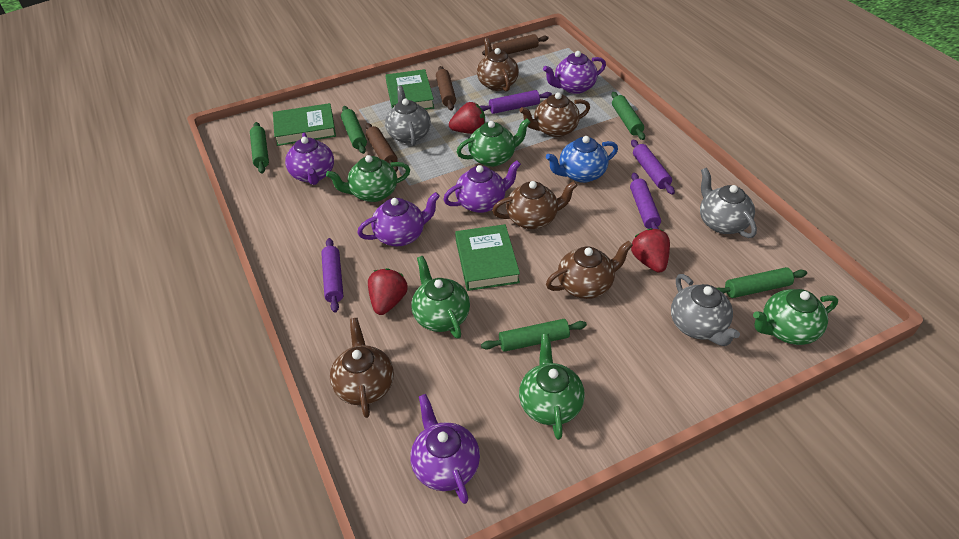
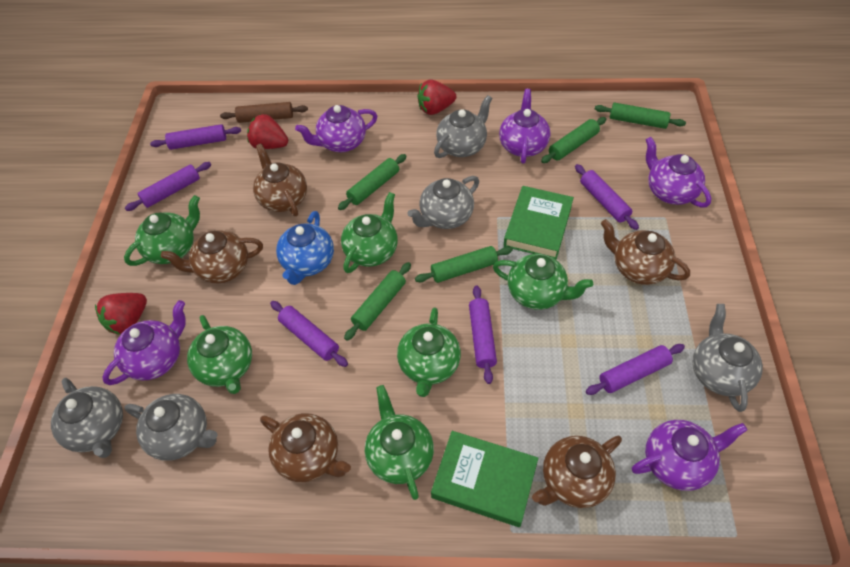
brown rolling pin: [366,123,398,172] [436,66,456,111] [482,34,549,55] = 3 -> [220,102,308,123] = 1
green book: [273,103,336,146] [385,69,434,110] [455,224,520,291] = 3 -> [431,431,538,527] [504,186,574,259] = 2
green teapot: [326,155,410,202] [411,256,470,339] [457,118,530,167] [519,334,585,440] [753,289,838,345] = 5 -> [124,195,200,266] [187,315,252,394] [341,192,398,273] [365,385,434,500] [397,307,461,397] [493,254,593,310] = 6
grey teapot: [385,85,431,146] [671,274,740,346] [700,168,757,238] = 3 -> [51,378,123,458] [124,394,217,461] [407,176,479,229] [434,95,492,158] [693,304,763,412] = 5
purple rolling pin: [321,238,343,313] [480,90,552,114] [630,173,661,229] [631,140,675,195] = 4 -> [125,162,211,211] [150,124,241,150] [270,301,348,367] [469,286,497,384] [575,164,639,230] [586,344,685,395] = 6

